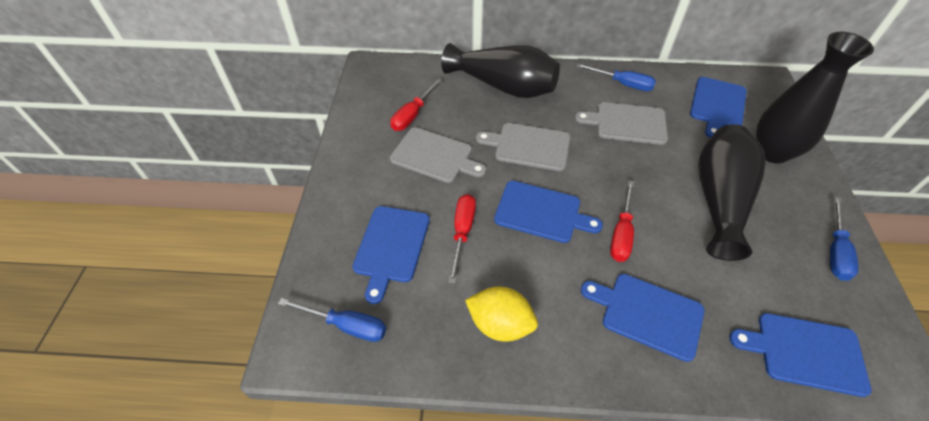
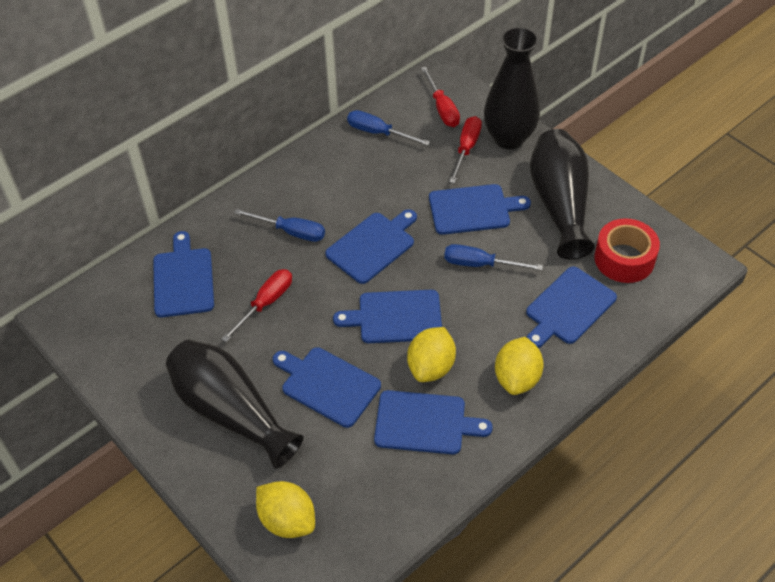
blue cutting board: [352,206,430,304] [494,181,603,243] [581,274,705,362] [690,77,747,138] [729,313,872,397] = 5 -> [153,231,214,317] [273,347,381,428] [325,209,417,284] [333,290,442,343] [374,390,493,455] [429,184,531,235] [526,267,617,348] = 7
grey cutting board: [390,127,486,183] [476,123,570,171] [575,102,668,145] = 3 -> none = 0
red tape: none = 0 -> [594,218,660,283] = 1
yellow lemon: [465,287,538,342] = 1 -> [256,481,315,538] [407,327,456,382] [495,337,544,395] = 3

